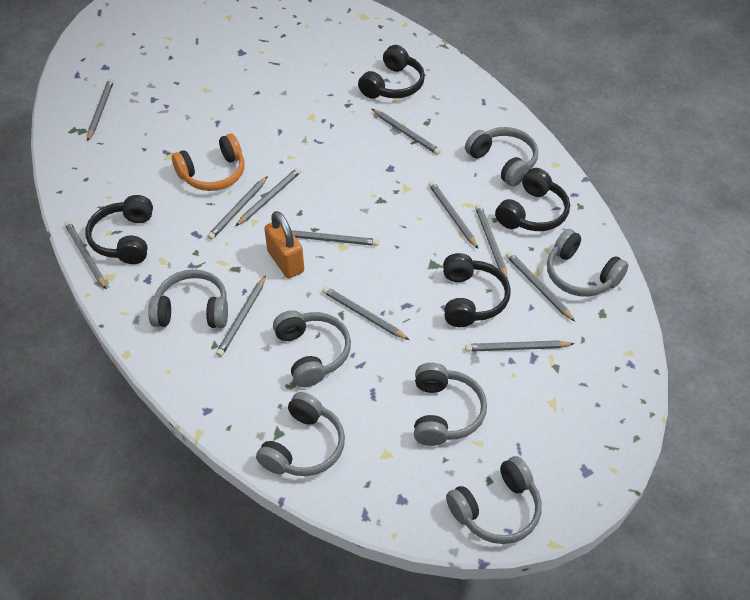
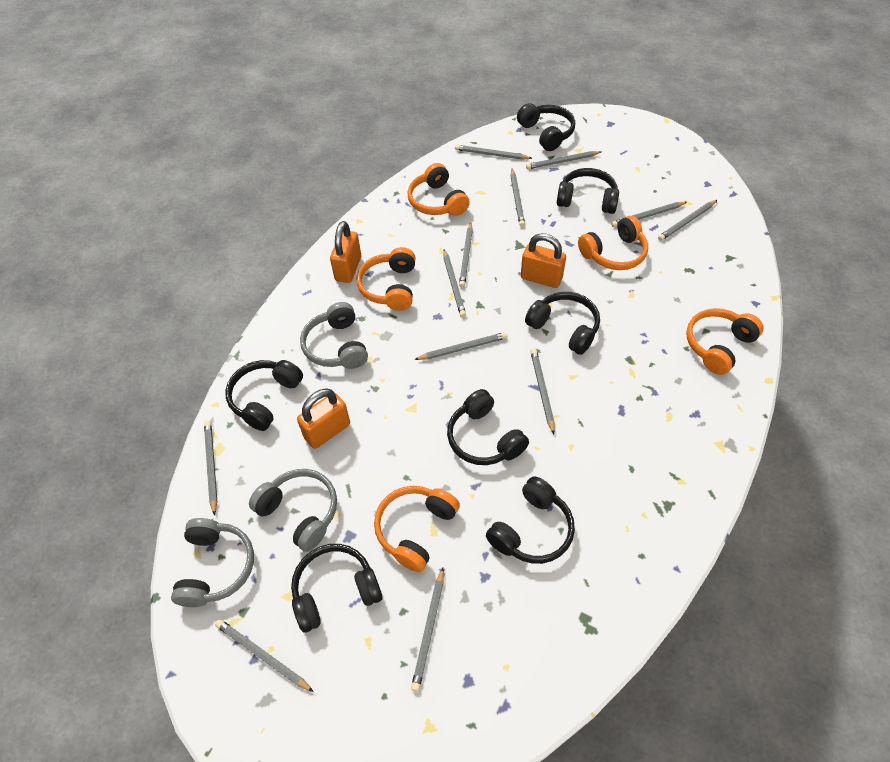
black headphones: [86,195,153,264] [358,45,425,99] [443,253,511,327] [495,168,570,231] = 4 -> [225,360,303,431] [291,544,383,633] [447,389,529,465] [486,477,575,564] [517,103,575,151] [525,292,600,355] [557,168,619,214] = 7
grey headphones: [148,269,228,328] [256,392,345,476] [273,310,351,387] [414,363,487,446] [446,456,542,544] [465,127,538,187] [547,229,629,297] = 7 -> [171,518,254,607] [249,469,337,552] [300,302,368,369] = 3
orange headphones: [172,134,245,191] = 1 -> [357,247,416,311] [374,486,460,572] [408,163,470,216] [578,216,648,270] [686,308,764,375] = 5
orange padlock: [264,211,304,278] = 1 -> [297,388,350,449] [330,221,361,283] [521,233,566,288] = 3

